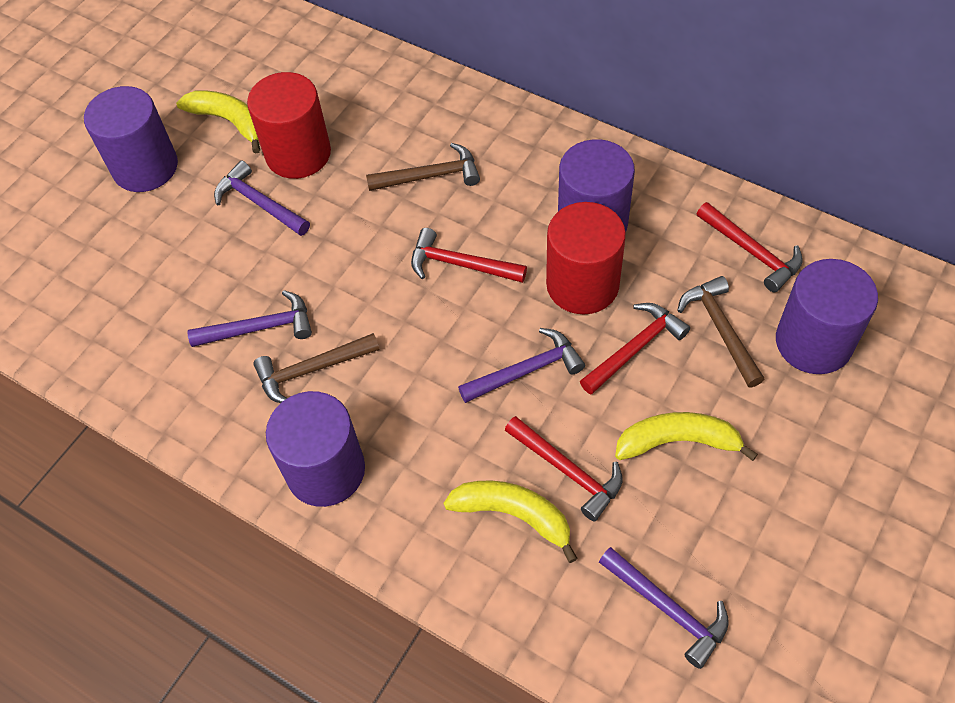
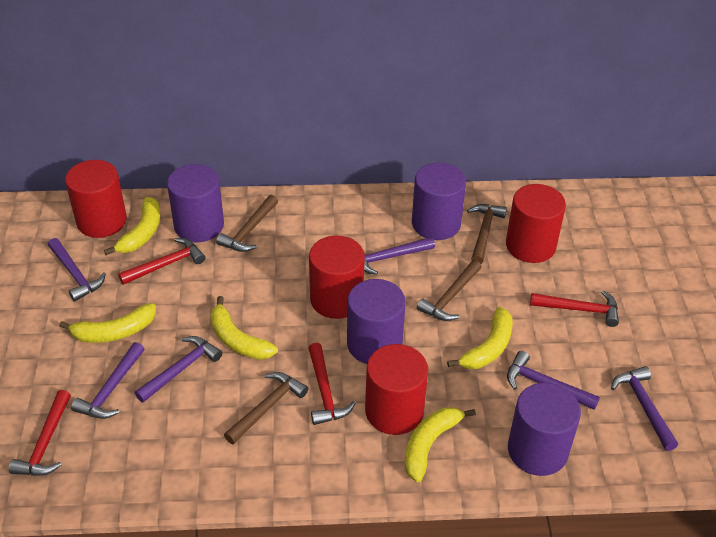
brown hammer: [253,333,380,403] [366,143,480,191] [677,276,764,387] = 3 -> [216,195,278,252] [224,372,308,445] [417,260,482,321] [467,204,507,264] = 4
purple hammer: [187,290,312,347] [214,160,310,236] [458,328,585,403] [599,547,729,669] = 4 -> [48,238,106,302] [71,342,144,419] [135,336,222,403] [364,237,435,275] [507,351,600,410] [611,366,678,451] = 6
red cylinder: [247,72,331,179] [546,202,626,314] = 2 -> [65,160,127,238] [309,235,365,319] [365,344,428,435] [506,184,566,263] = 4
yellow banana: [176,90,260,154] [443,480,578,563] [615,412,758,461] = 3 -> [59,303,156,343] [104,197,160,255] [210,296,278,360] [405,407,476,482] [447,307,513,369] = 5

